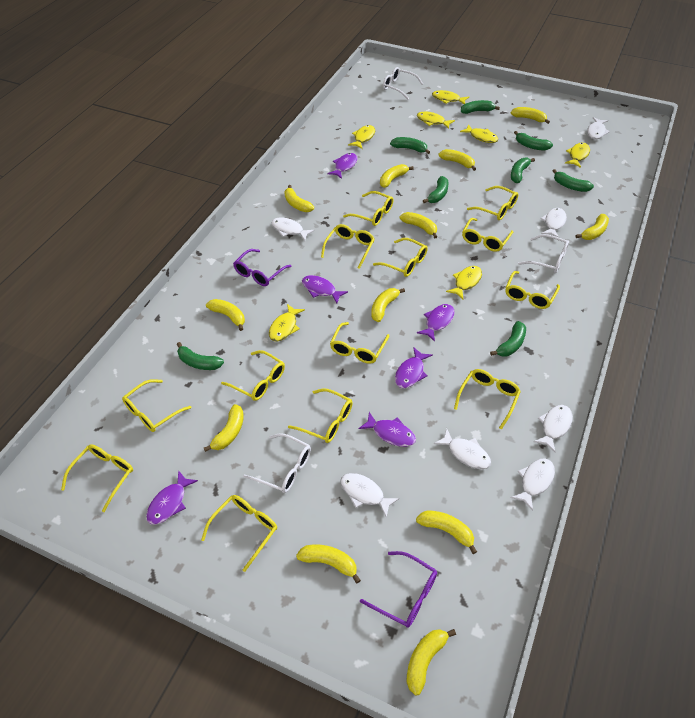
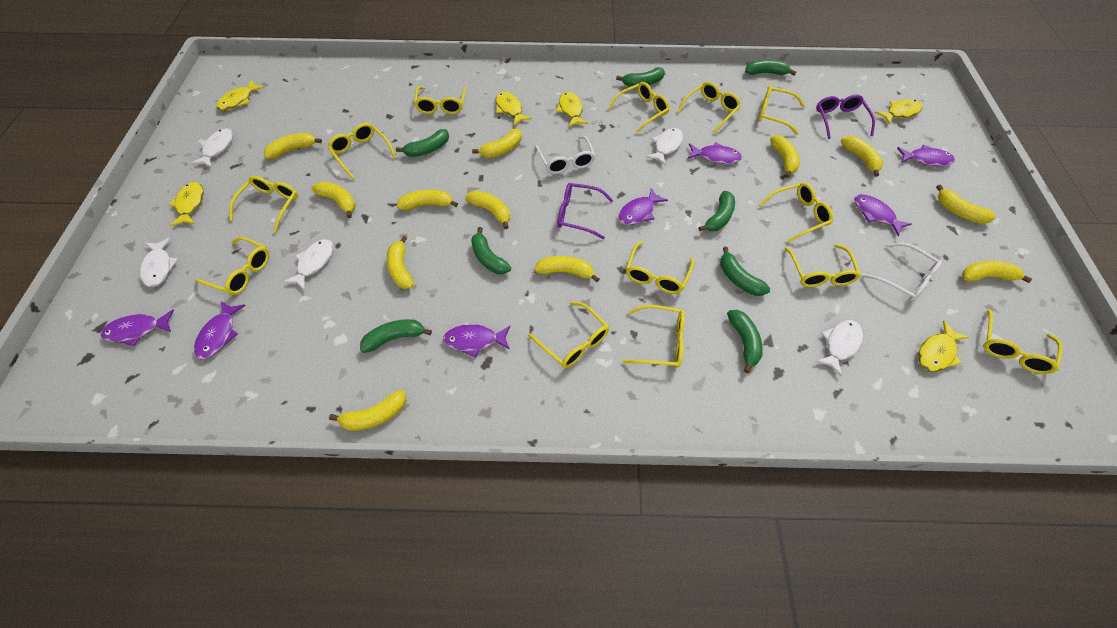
purple fish: [146,470,198,525] [302,275,348,303] [327,153,357,179] [359,412,416,447] [395,347,433,388] [417,304,454,342] = 6 -> [101,309,174,346] [194,301,246,359] [443,324,510,358] [618,188,668,225] [688,143,742,164] [854,194,912,236] [897,145,955,166] = 7
white fish: [271,218,315,241] [340,473,399,517] [434,428,491,469] [510,458,555,511] [533,405,573,452] [540,208,567,238] [587,117,610,140] = 7 -> [140,237,178,287] [191,128,233,167] [283,239,334,290] [646,128,684,165] [815,320,863,377] = 5
white glasses: [243,433,311,493] [383,67,423,99] [518,234,569,273] = 3 -> [535,136,596,174] [861,243,942,301] = 2
yellow fish: [269,304,305,342] [348,125,375,149] [417,112,455,129] [432,90,469,104] [446,266,482,299] [460,124,498,143] [565,143,590,168] = 7 -> [169,182,204,227] [216,80,265,111] [495,92,532,125] [556,92,588,127] [875,99,922,125] [918,321,969,372] = 6

